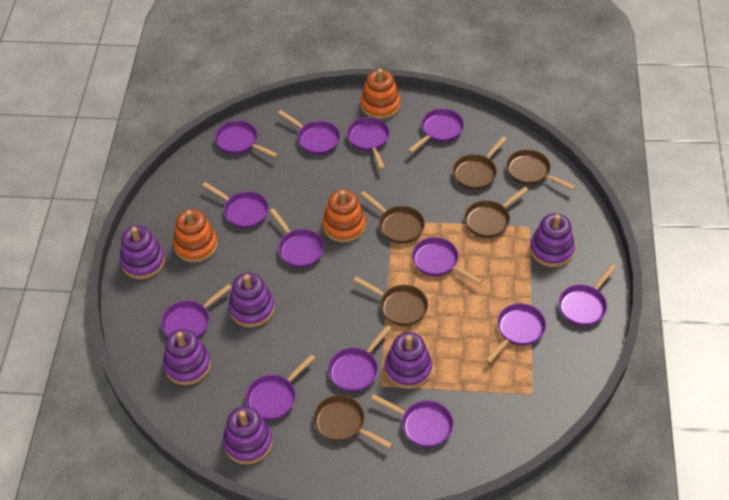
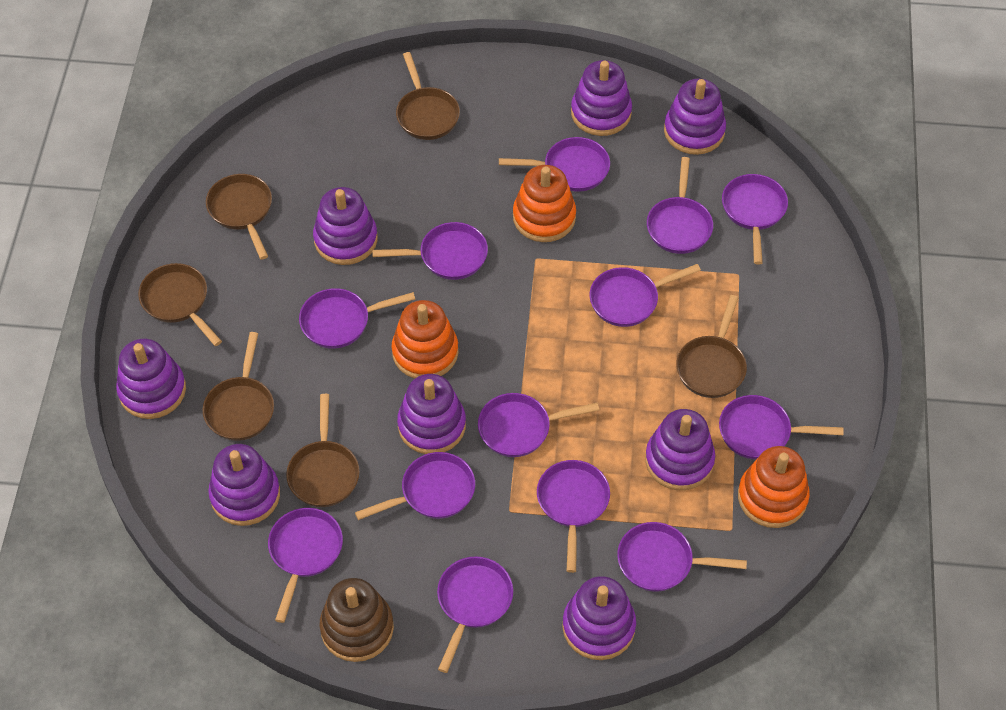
brown stacking toy: none = 0 -> [319,578,394,662] = 1
purple stacking toy: [120,225,165,279] [163,329,211,385] [223,406,273,465] [228,272,275,327] [385,332,432,389] [530,213,575,267] = 6 -> [116,339,186,419] [208,444,280,526] [313,187,378,265] [397,374,466,454] [562,576,636,660] [571,60,632,136] [645,409,715,490] [664,78,726,155] = 8

